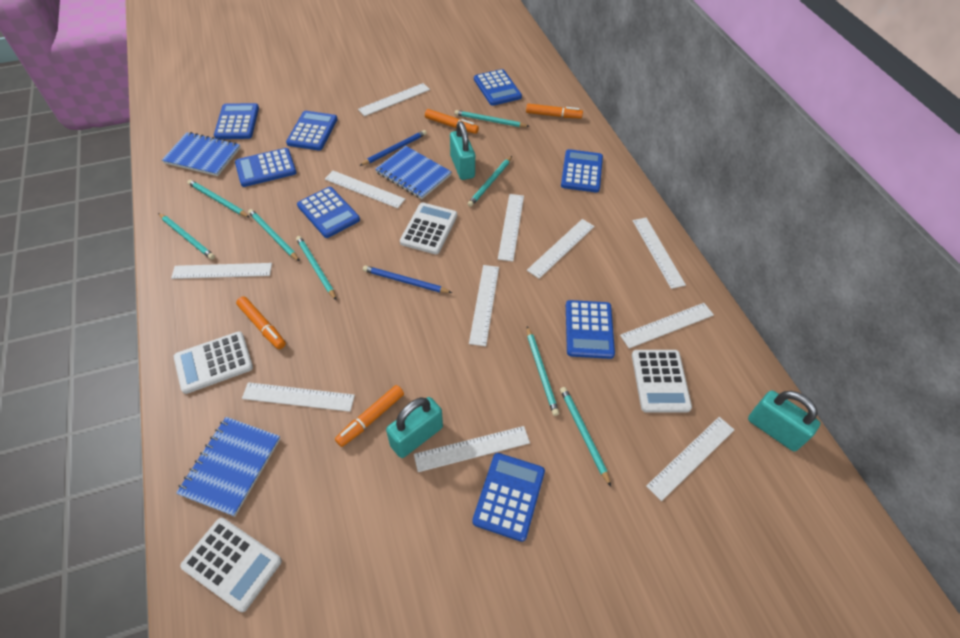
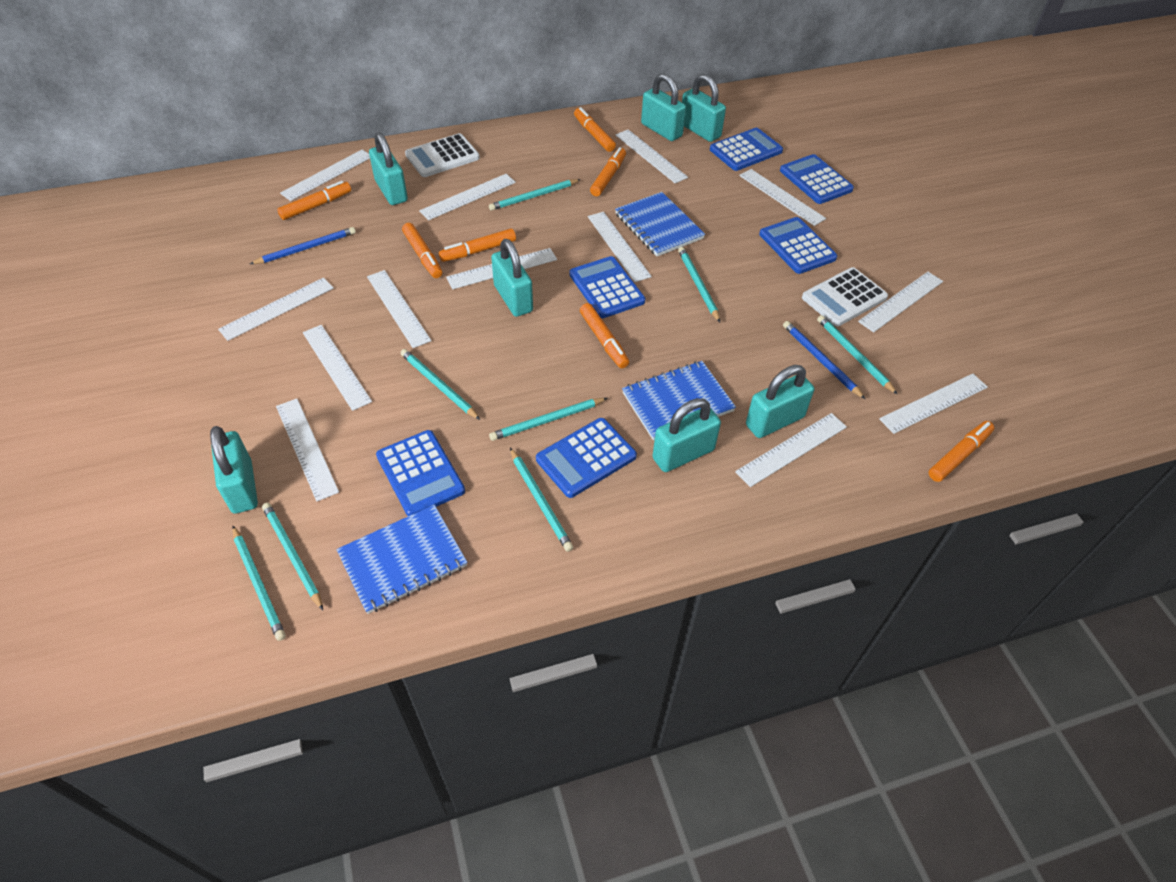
blue calculator: [214,103,259,139] [235,148,297,187] [286,111,338,150] [297,187,360,238] [472,453,545,542] [474,69,522,106] [561,149,603,193] [566,300,615,359] = 8 -> [376,430,465,516] [536,418,637,498] [569,256,645,318] [710,128,783,171] [759,217,837,274] [780,154,854,204] = 6
orange marker: [236,296,286,349] [335,385,404,447] [425,109,479,134] [526,104,583,118] = 4 -> [277,181,351,220] [402,223,442,278] [439,228,516,262] [574,107,616,152] [580,303,629,368] [590,147,626,196] [929,421,994,482] = 7
turquoise padlock: [386,397,443,458] [450,121,475,180] [748,390,820,451] = 3 -> [210,426,258,514] [369,132,408,205] [491,239,533,317] [641,73,686,141] [652,398,721,472] [682,74,726,142] [746,365,814,438] = 7
white calculator: [174,331,253,394] [180,518,282,612] [400,203,457,254] [632,350,692,413] = 4 -> [405,133,480,177] [802,267,888,326] = 2
white ruler: [171,263,272,279] [242,382,355,412] [325,171,405,208] [358,83,430,116] [414,426,530,472] [469,265,499,346] [498,194,524,262] [527,219,595,279] [620,303,714,348] [633,218,686,289] [646,417,734,501] = 11 -> [218,278,334,341] [276,399,339,501] [280,150,370,201] [303,325,372,411] [367,270,431,348] [419,174,516,220] [446,248,557,289] [588,212,652,282] [616,130,688,183] [735,413,847,487] [739,169,826,226] [858,272,943,332] [879,374,988,434] = 13

